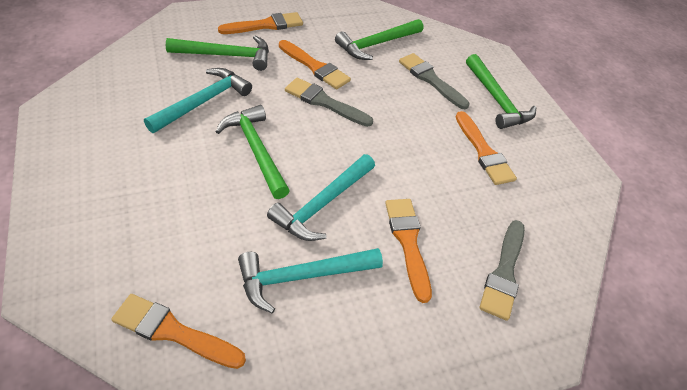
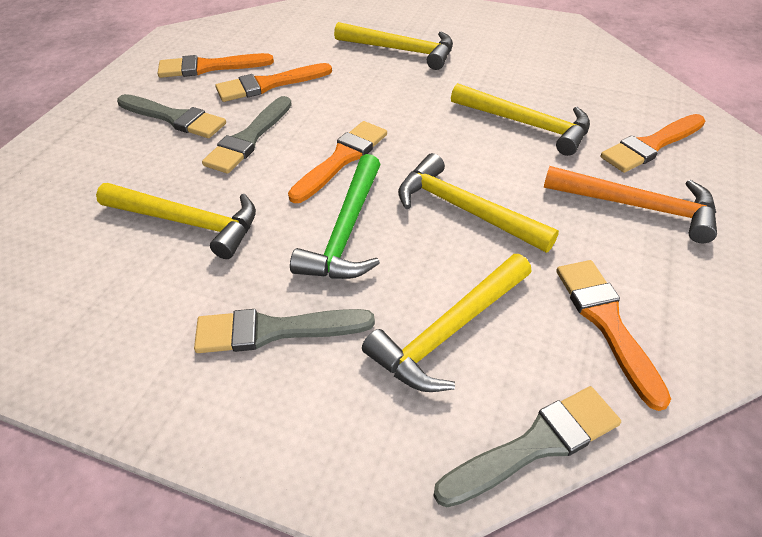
green hammer: [166,36,269,71] [215,105,290,199] [335,19,423,60] [466,54,536,129] = 4 -> [290,154,381,279] = 1
grey brush: [285,78,373,127] [399,53,470,109] [480,220,525,321] = 3 -> [117,94,226,138] [194,309,375,353] [202,96,292,174] [434,386,621,508] = 4
orange hammer: none = 0 -> [544,166,717,243] = 1
turquoise hammer: [144,68,252,133] [238,248,383,313] [267,154,375,241] = 3 -> none = 0
yellow hammer: none = 0 -> [96,183,256,259] [334,22,453,70] [362,254,532,392] [398,153,559,253] [451,83,590,156] = 5

